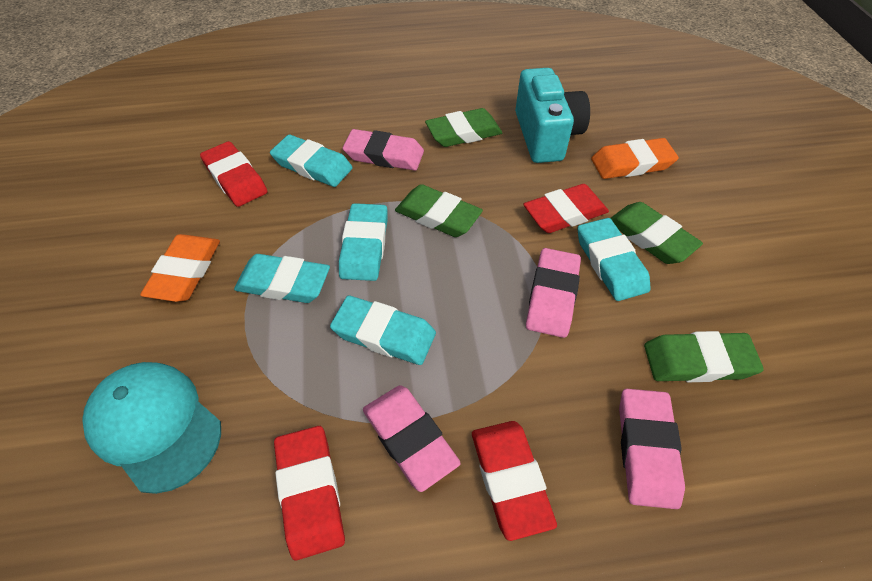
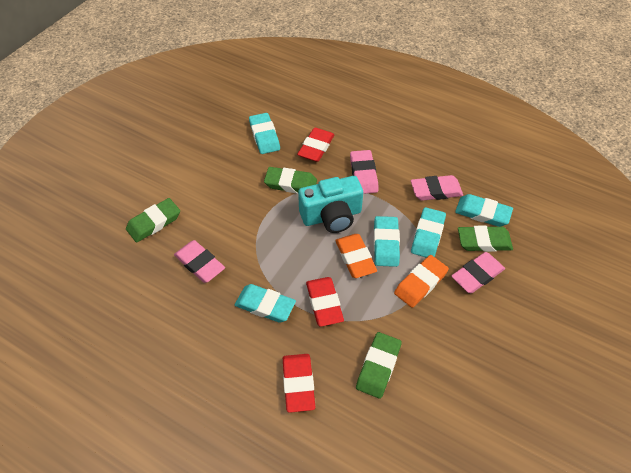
red eraser: [200,141,267,207] [274,426,345,560] [472,421,557,541] [523,184,609,233] = 4 -> [283,354,315,413] [297,128,334,162] [306,277,344,327] = 3
turquoise cap: [82,362,221,494] = 1 -> none = 0

